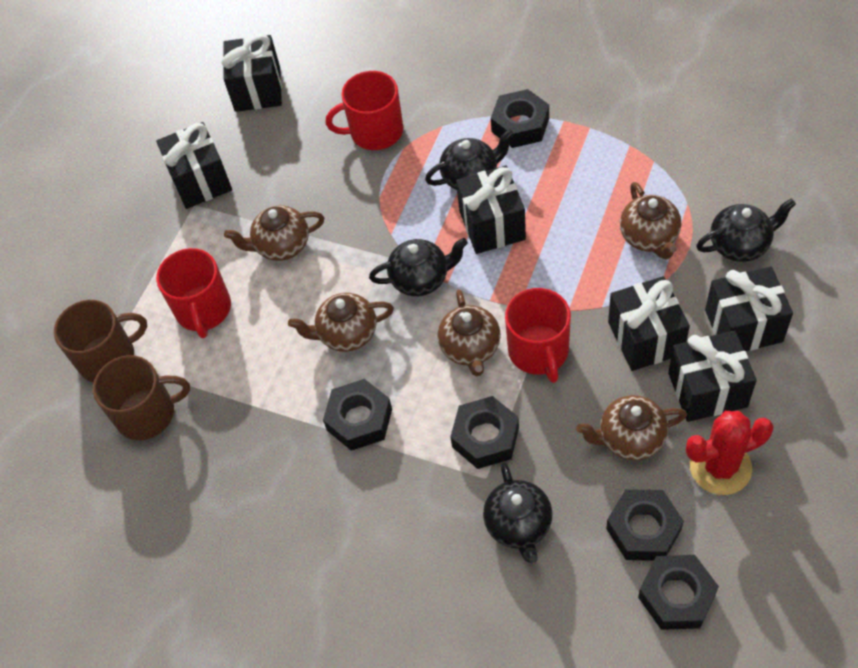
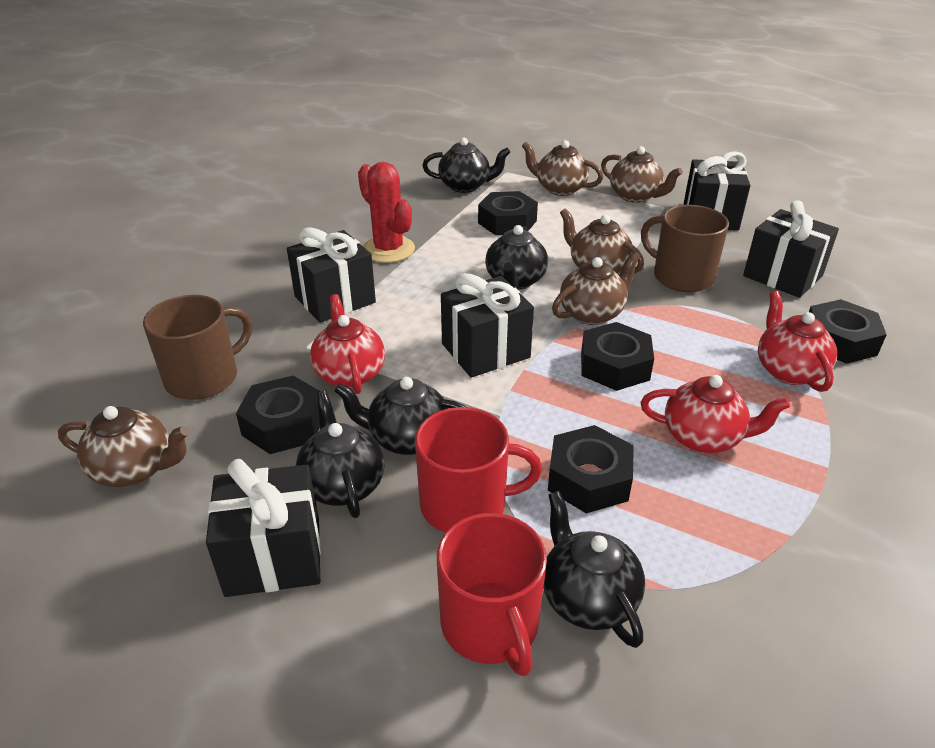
black gift: [156,122,232,209] [221,34,282,112] [456,166,526,254] [608,276,690,371] [668,330,757,422] [705,267,793,351] = 6 -> [206,459,321,597] [287,228,376,323] [441,273,534,378] [684,151,750,230] [743,200,839,298] = 5
black teapot: [369,238,468,296] [425,129,514,190] [483,462,553,563] [696,199,796,262] = 4 -> [296,391,385,518] [335,377,466,455] [422,138,510,193] [485,225,548,290] [543,491,645,648] = 5
red mug: [156,248,231,338] [325,71,403,150] [505,288,571,383] = 3 -> [415,407,542,533] [437,513,547,676] = 2
red teapot: none = 0 -> [310,294,385,394] [641,375,790,453] [758,291,837,392] = 3

